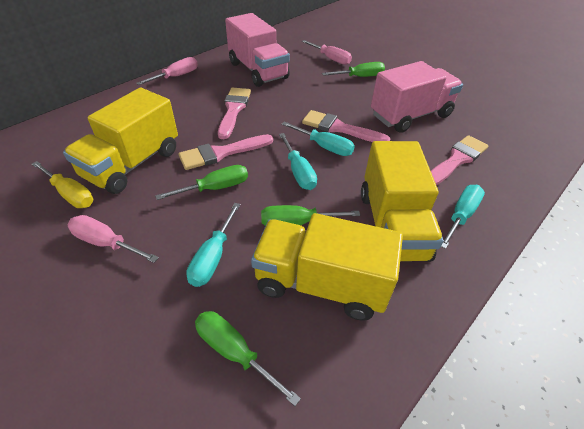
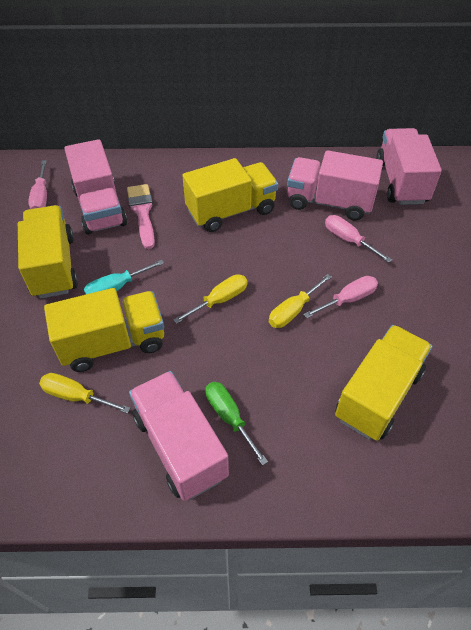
green screwdriver: [155,165,248,200] [195,311,301,406] [261,205,360,226] [322,62,385,77] = 4 -> [205,382,268,466] = 1
pink brush: [178,134,273,170] [218,87,251,139] [302,110,390,142] [431,135,488,185] = 4 -> [127,184,155,249] = 1
pink truck: [225,13,290,87] [371,61,463,133] = 2 -> [64,139,127,235] [129,371,229,501] [287,150,383,221] [376,128,442,205] = 4
turquoise screwdriver: [186,203,241,287] [279,133,317,190] [282,122,355,156] [441,185,485,249] = 4 -> [84,260,164,294] = 1
yellow screwdriver: [32,161,93,208] = 1 -> [39,373,130,414] [174,274,248,324] [269,274,331,328] = 3
yellow truck: [63,88,178,194] [251,213,403,321] [361,141,443,262] = 3 -> [18,205,78,299] [44,288,164,372] [182,158,278,232] [335,325,433,441] = 4

